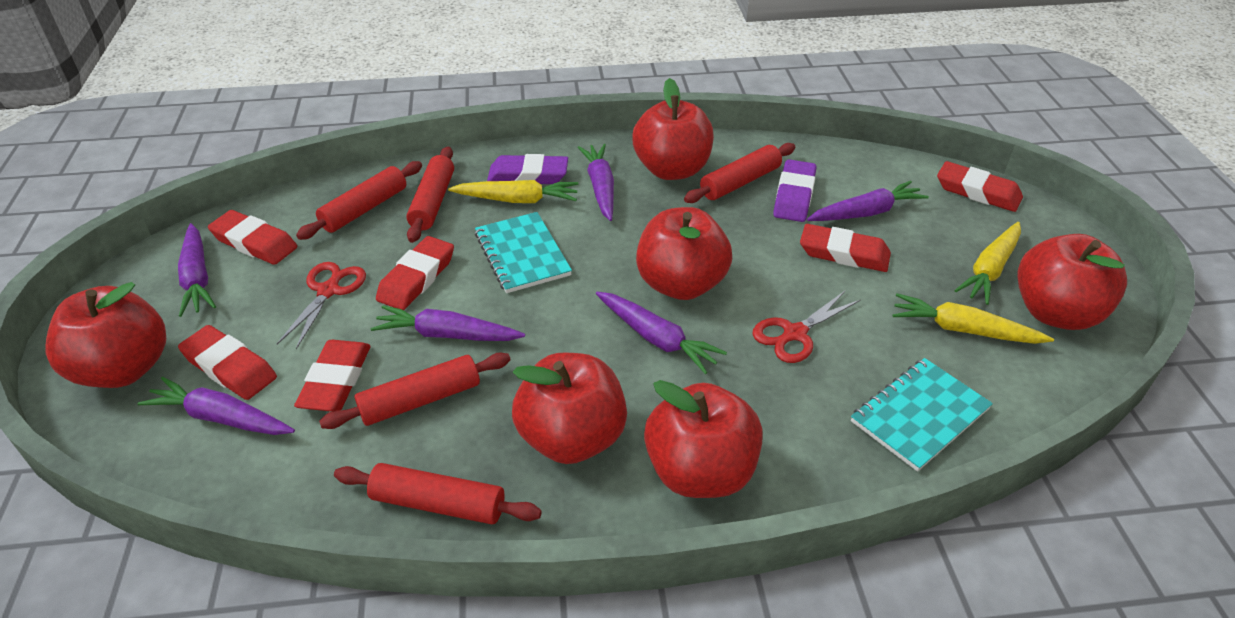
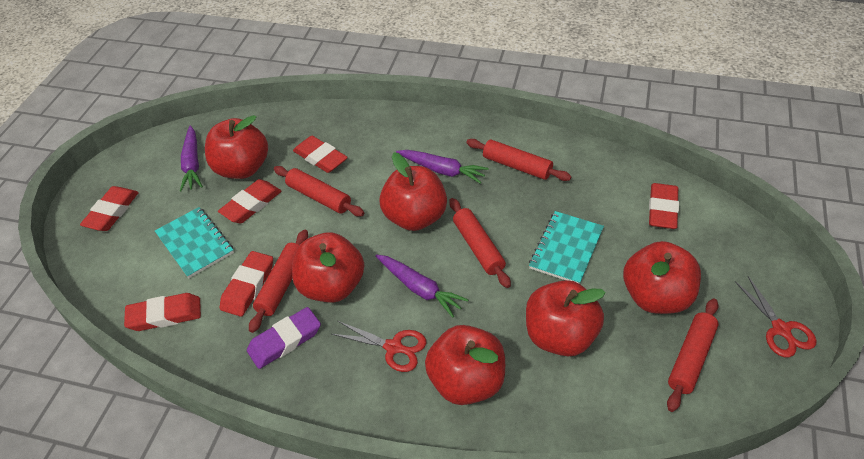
purple carrot: [137,376,295,435] [178,223,216,317] [371,305,525,341] [578,144,614,221] [596,292,727,374] [807,181,929,221] = 6 -> [180,126,203,192] [375,254,468,318] [396,150,489,184] = 3
purple eraser: [487,154,568,184] [773,159,816,222] = 2 -> [247,307,321,369] = 1
yellow carrot: [448,180,578,203] [893,293,1054,344] [955,222,1021,305] = 3 -> none = 0

